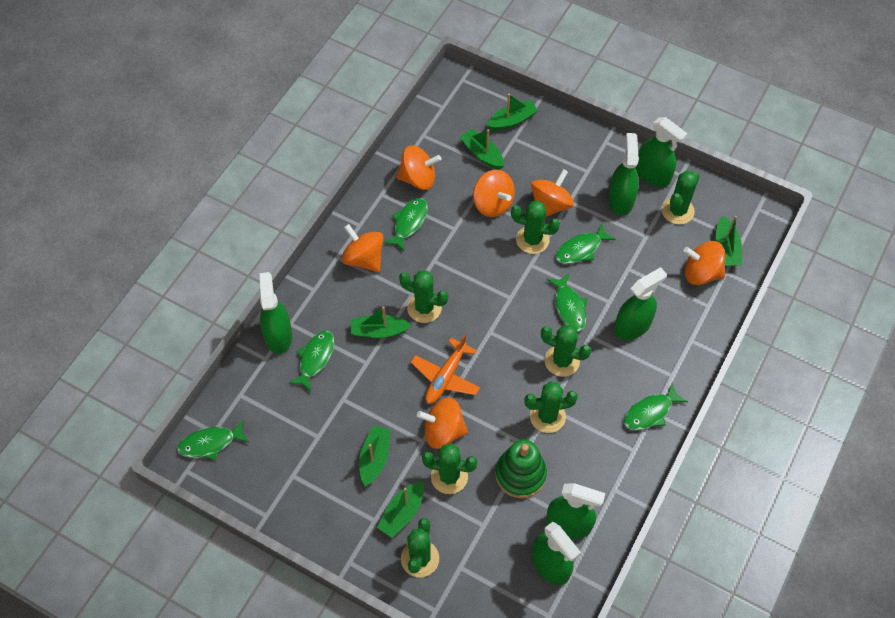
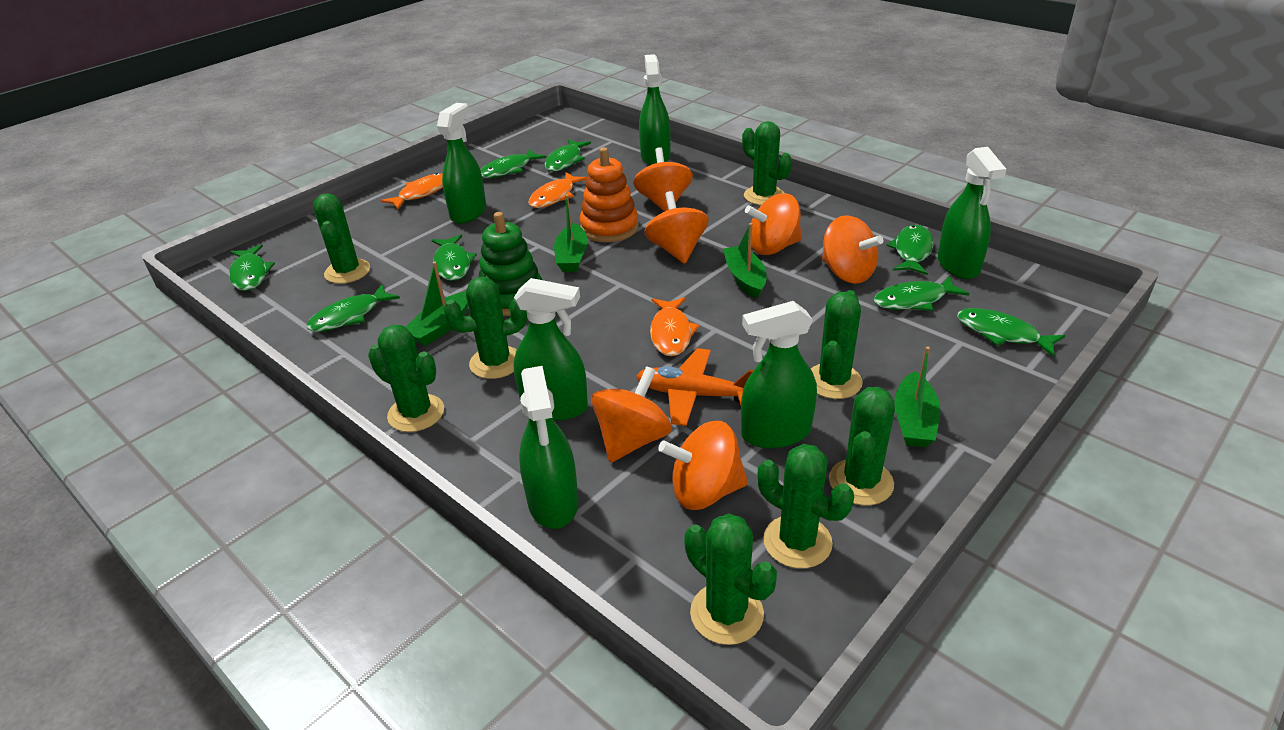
green boat: [351,306,412,338] [359,426,391,486] [377,481,424,538] [460,129,504,170] [487,94,538,131] [716,216,742,266] = 6 -> [406,262,468,346] [554,194,588,272] [723,223,767,299] [894,346,940,447] = 4
green cactus: [399,271,448,323] [401,518,439,578] [422,444,477,494] [511,201,560,254] [524,381,578,433] [541,325,591,377] [662,171,699,225] = 7 -> [313,193,370,284] [368,325,444,432] [443,277,527,379] [684,513,777,645] [742,121,792,205] [758,444,854,568] [811,290,863,399] [829,387,895,505] = 8
green fish: [177,420,249,460] [288,331,334,392] [383,198,428,251] [547,273,587,331] [556,223,616,264] [624,383,688,430] = 6 -> [229,244,275,291] [307,284,400,332] [432,234,477,281] [480,149,547,178] [545,139,591,172] [874,276,969,311] [887,225,934,275] [957,308,1065,357] = 8
orange fish: none = 0 -> [380,173,443,209] [528,172,587,208] [650,297,700,356] = 3
orange stacking toy: none = 0 -> [580,147,639,242] = 1

